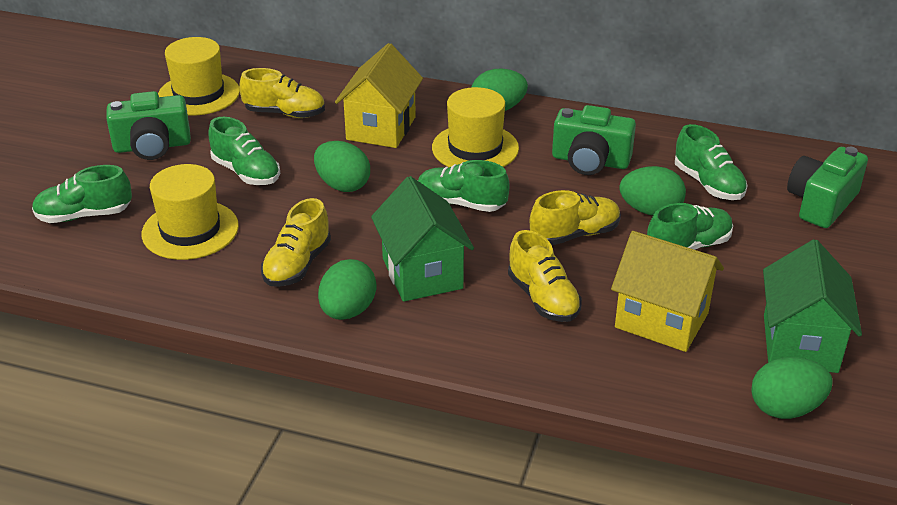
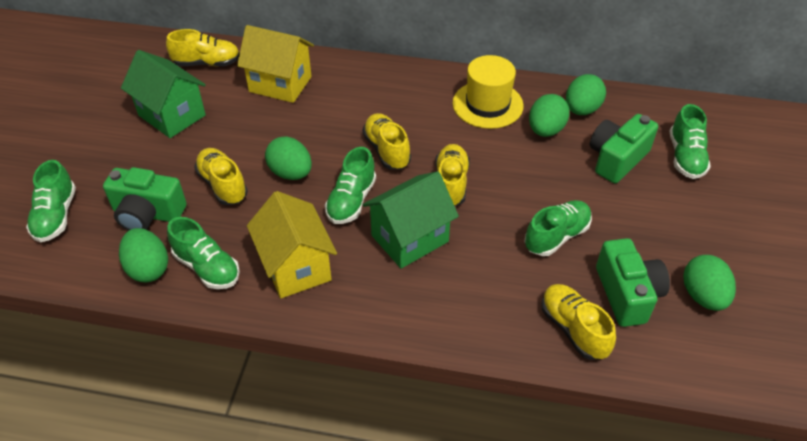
yellow hat: [142,164,239,260] [158,37,240,116] [432,87,519,167] = 3 -> [452,55,524,129] = 1
yellow shoe: [239,68,325,118] [261,198,331,287] [508,230,582,322] [530,190,621,245] = 4 -> [166,29,239,66] [194,148,248,205] [363,113,411,170] [435,144,470,206] [542,284,616,360] = 5

